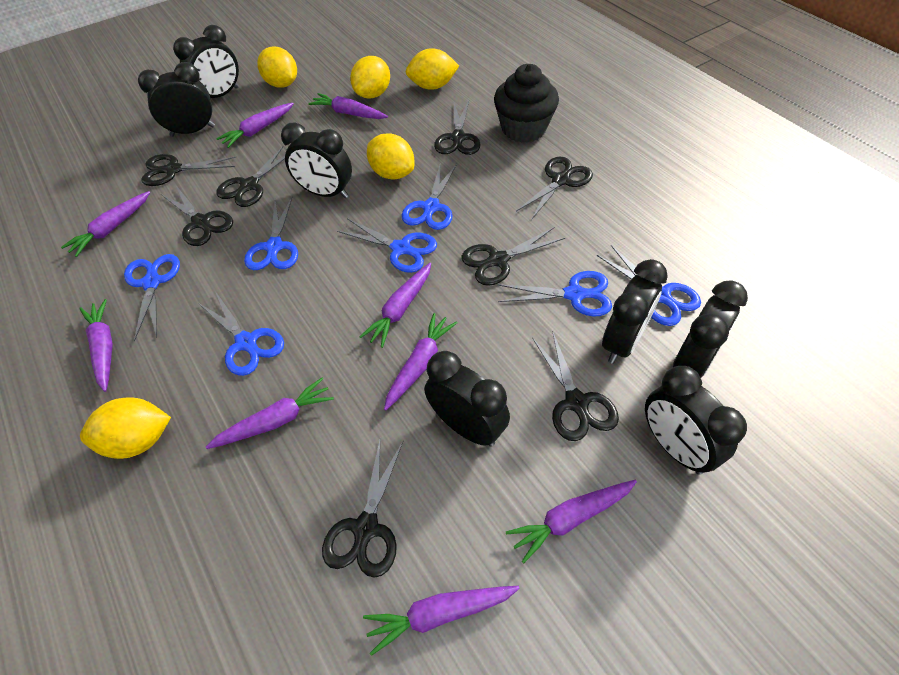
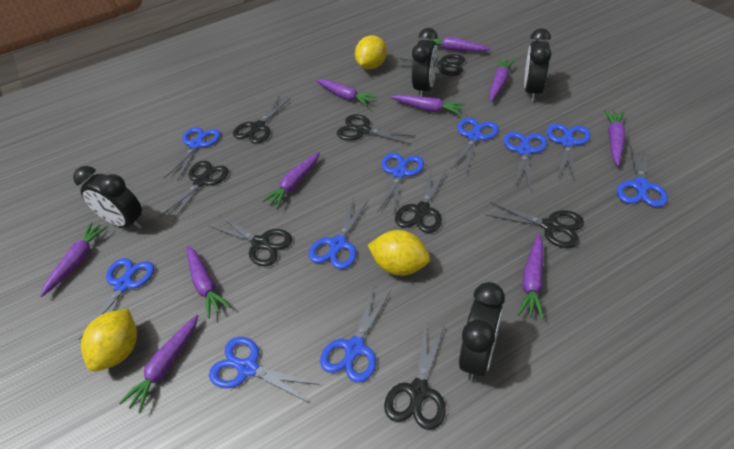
black clock: [138,62,215,137] [173,25,239,98] [281,122,352,199] [424,351,510,447] [602,259,668,364] [645,366,747,475] [673,280,748,378] = 7 -> [73,166,142,229] [412,28,438,97] [459,282,505,381] [524,28,551,101] = 4
black cupcake: [494,64,559,143] = 1 -> none = 0
blue scissors: [124,254,180,341] [198,291,284,376] [244,198,298,270] [337,218,437,273] [402,164,457,230] [498,271,612,317] [597,245,701,326] = 7 -> [79,258,154,340] [164,127,220,180] [209,337,320,403] [309,197,369,269] [320,286,391,382] [377,153,424,216] [451,118,499,172] [504,132,547,192] [547,123,591,182] [617,145,668,207] = 10
purple carrot: [61,191,150,257] [79,299,113,392] [206,378,334,449] [216,103,294,148] [308,93,388,119] [359,263,431,348] [363,586,520,656] [384,313,458,411] [506,480,637,563] = 9 -> [40,223,108,297] [119,315,199,413] [186,245,231,318] [261,152,320,209] [315,79,377,106] [390,95,465,115] [428,37,491,52] [489,58,515,102] [517,234,544,320] [604,110,626,166] = 10
yellow lemon: [80,397,171,459] [257,46,297,88] [350,56,390,99] [367,133,415,180] [406,48,459,90] = 5 -> [81,308,137,371] [355,35,387,69] [368,230,430,276] = 3

